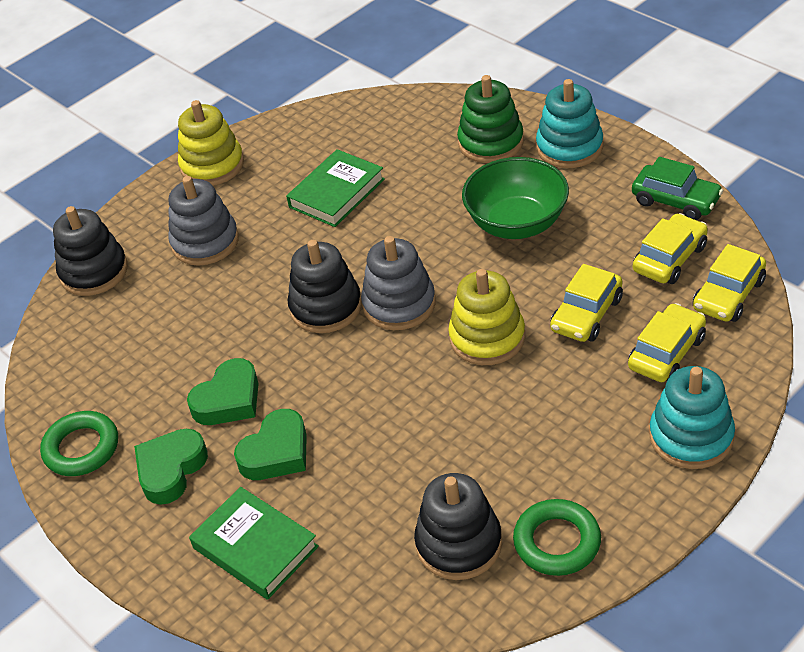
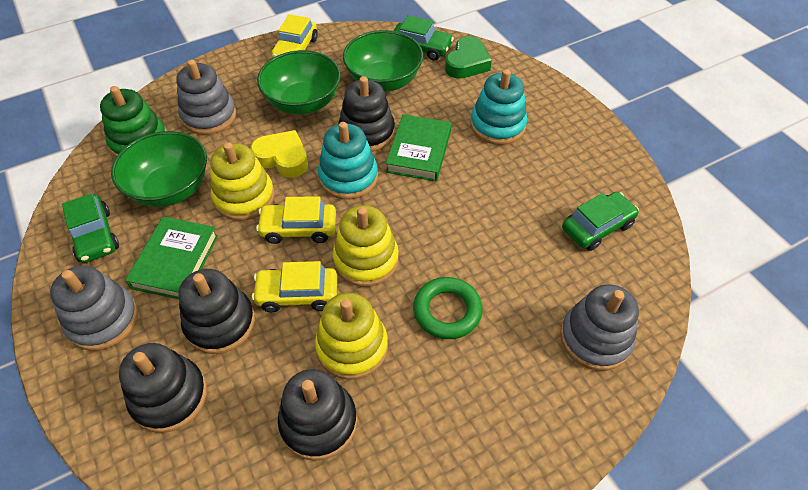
black stacking toy: [53,206,128,296] [288,240,362,333] [414,473,502,580] = 3 -> [119,343,207,433] [178,269,255,354] [278,369,357,461] [338,76,395,152] = 4
green bowl: [462,157,569,239] = 1 -> [111,131,207,207] [257,50,341,115] [343,30,423,92] = 3
green car: [632,157,723,220] = 1 -> [62,194,119,263] [394,15,454,61] [562,192,639,251] = 3
green heart: [134,429,208,505] [187,358,259,425] [234,409,307,480] = 3 -> [445,36,492,79] = 1
green ring: [40,411,118,476] [513,499,601,576] = 2 -> [413,277,483,339] = 1
grey stacking toy: [168,176,239,266] [361,236,436,330] = 2 -> [50,265,138,351] [176,59,237,135] [560,284,639,371] = 3
yellow car: [550,264,623,342] [628,303,706,382] [633,213,708,284] [693,244,766,322] = 4 -> [252,261,337,312] [256,196,336,244] [271,14,318,58] = 3
yellow heart: none = 0 -> [251,130,308,178] = 1
yellow stacking toy: [178,100,244,186] [448,269,525,365] = 2 -> [210,142,275,221] [315,293,388,380] [332,205,399,287] = 3

